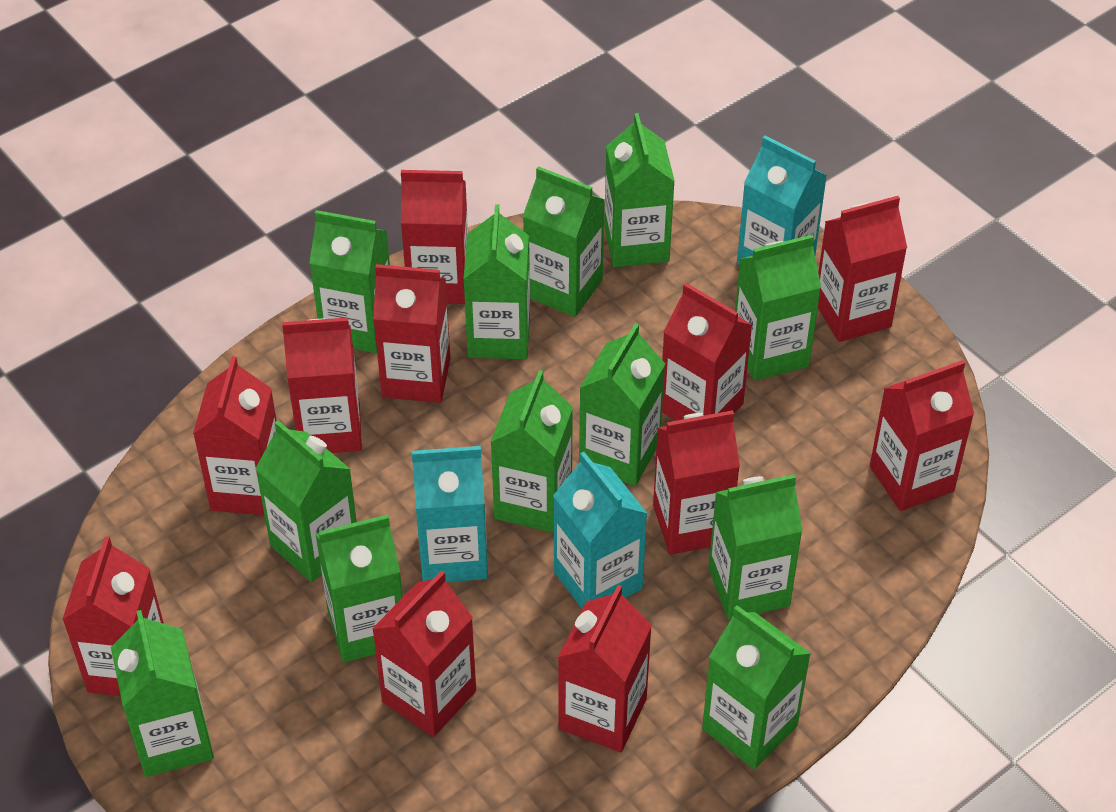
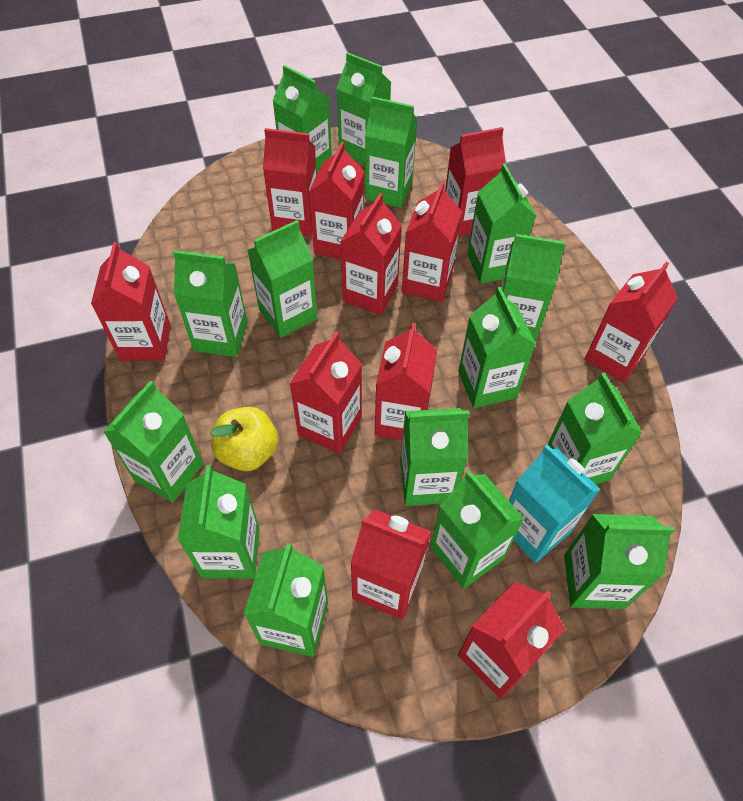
green carton: [111,610,214,777] [255,420,357,582] [309,210,390,353] [316,514,403,662] [463,204,530,359] [491,370,573,533] [523,166,605,317] [579,323,665,486] [604,113,675,267] [702,605,811,769] [709,474,802,620] [735,235,821,381] = 12 -> [103,380,203,503] [173,250,248,357] [178,465,260,579] [244,543,328,657] [247,220,318,338] [272,65,332,173] [336,53,391,164] [365,97,418,208] [400,408,469,506] [431,471,524,589] [458,287,536,408] [467,164,536,284] [501,234,566,342] [548,373,642,485] [564,514,675,609] = 15
turquoise carton: [412,446,488,582] [553,452,648,609] [737,136,827,265] = 3 -> [509,444,601,563] = 1
yellow apple: none = 0 -> [210,407,278,471] = 1

